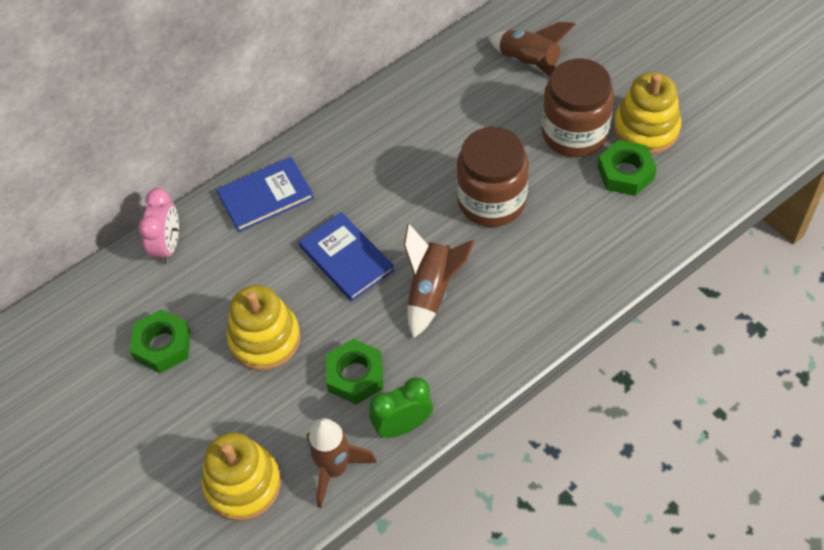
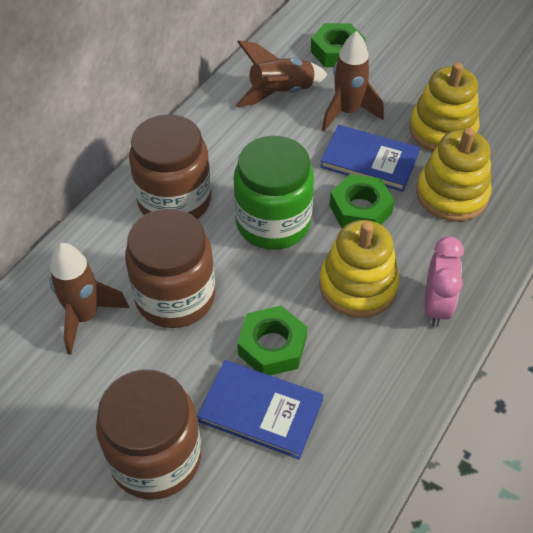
brown jar: [457,127,529,227] [542,59,614,157] = 2 -> [96,369,201,499] [125,209,215,328] [129,114,211,219] = 3
green clock: [369,377,433,438] = 1 -> none = 0
green jar: none = 0 -> [234,136,314,250] = 1

